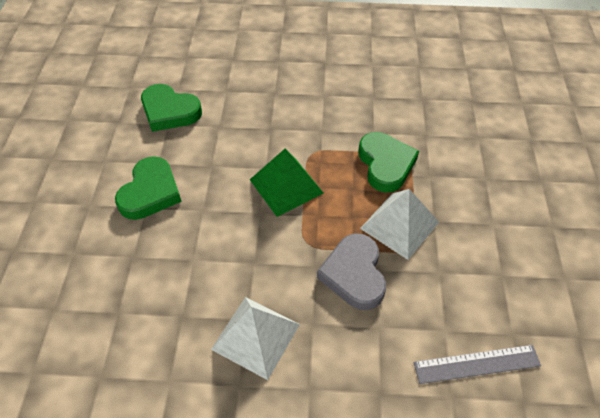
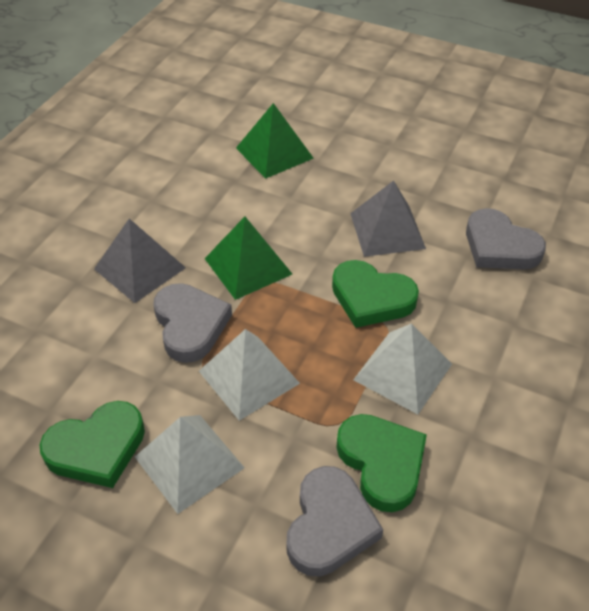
green pyramid: [250,149,323,217] = 1 -> [205,217,292,300] [236,103,314,179] = 2
grey heart: [317,233,386,310] = 1 -> [154,283,232,363] [287,466,383,577] [466,208,546,270] = 3
grey pyramid: none = 0 -> [94,219,186,303] [350,180,426,257] = 2
grey ruler: [414,345,541,384] = 1 -> none = 0
white pyramid: [211,297,300,380] [360,189,439,260] = 2 -> [135,415,245,514] [199,329,300,421] [353,323,452,414] = 3

